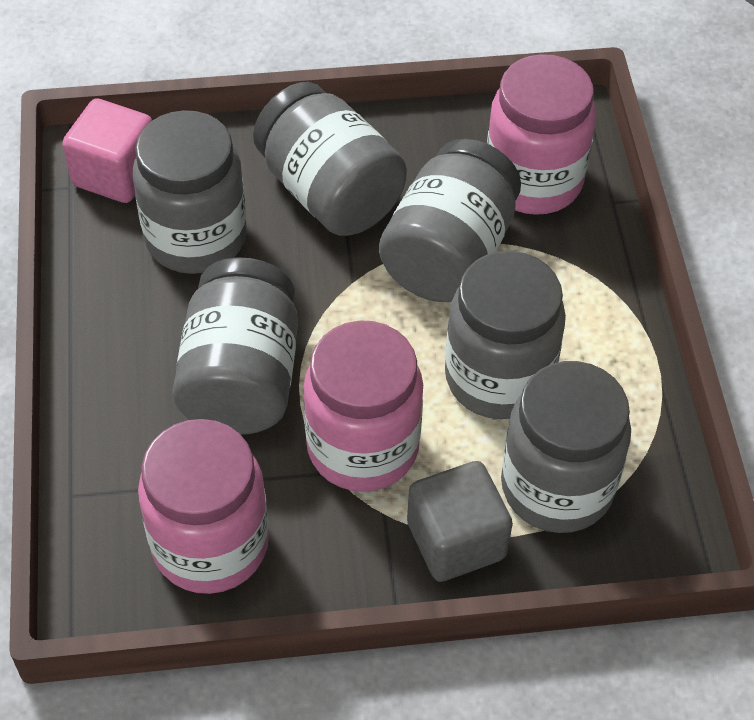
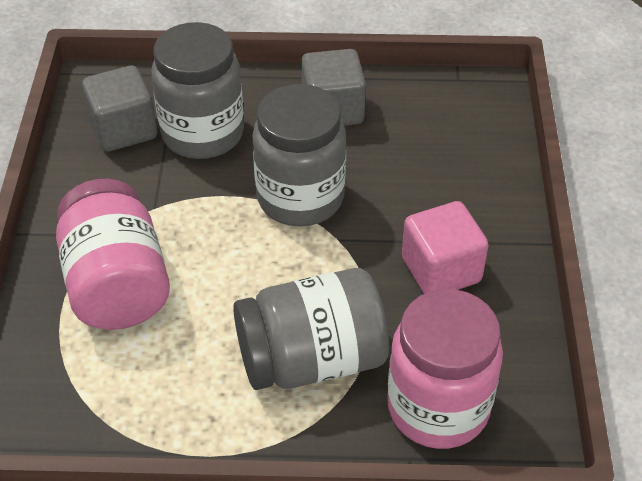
grey cube: [407,461,513,582] = 1 -> [82,65,157,151] [301,49,366,126] = 2
grey jar: [133,110,247,274] [173,257,298,435] [253,82,407,236] [379,139,521,302] [445,251,566,419] [501,361,631,533] = 6 -> [151,22,244,159] [233,268,389,390] [252,84,346,227] = 3
pink jar: [138,419,269,594] [304,320,423,492] [487,54,596,215] = 3 -> [56,179,170,330] [387,289,503,449] = 2

